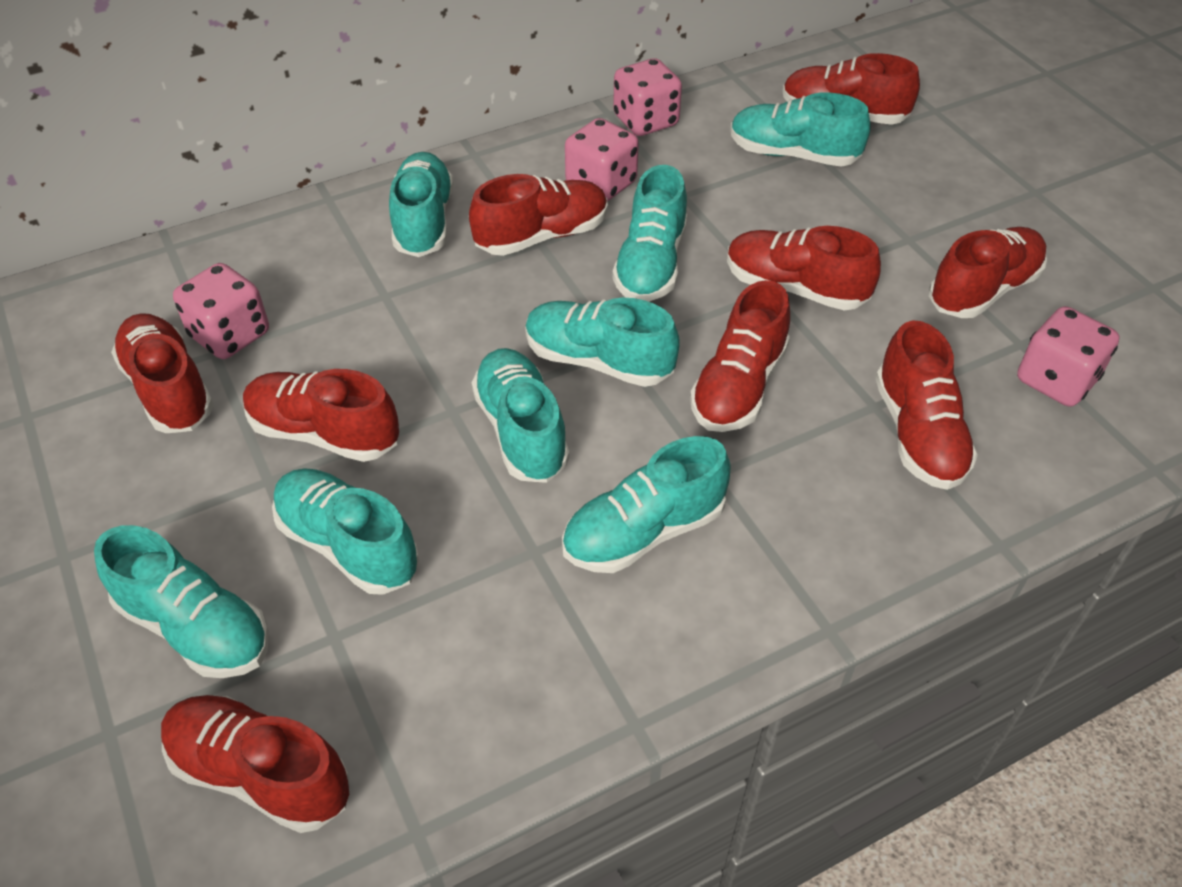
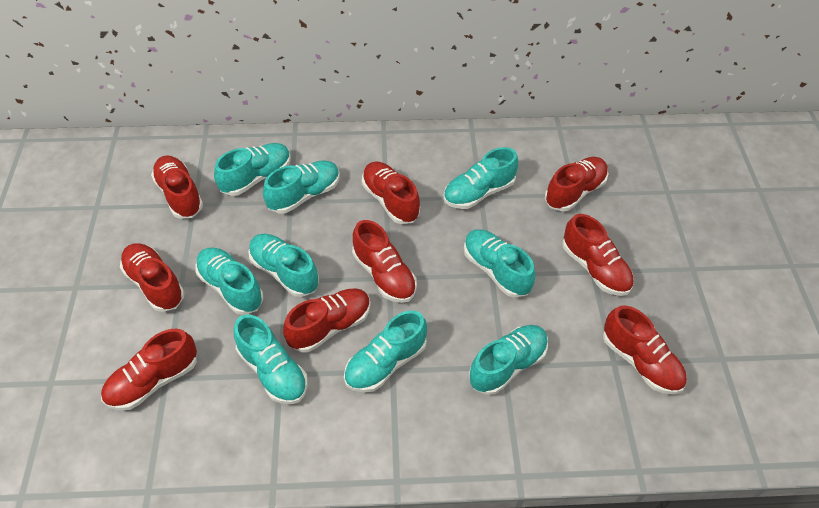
pink dice: [173,263,269,359] [565,118,639,201] [613,58,682,136] [1017,306,1120,407] = 4 -> none = 0
turquoise shoe: [94,525,269,678] [272,468,419,595] [389,152,454,257] [472,348,569,483] [525,297,680,387] [562,436,731,573] [612,165,687,302] [730,92,870,167] = 8 -> [195,248,263,315] [214,143,291,196] [234,314,308,404] [248,234,319,297] [263,160,340,214] [344,310,427,393] [443,147,518,209] [464,229,535,298] [469,325,548,395] = 9

